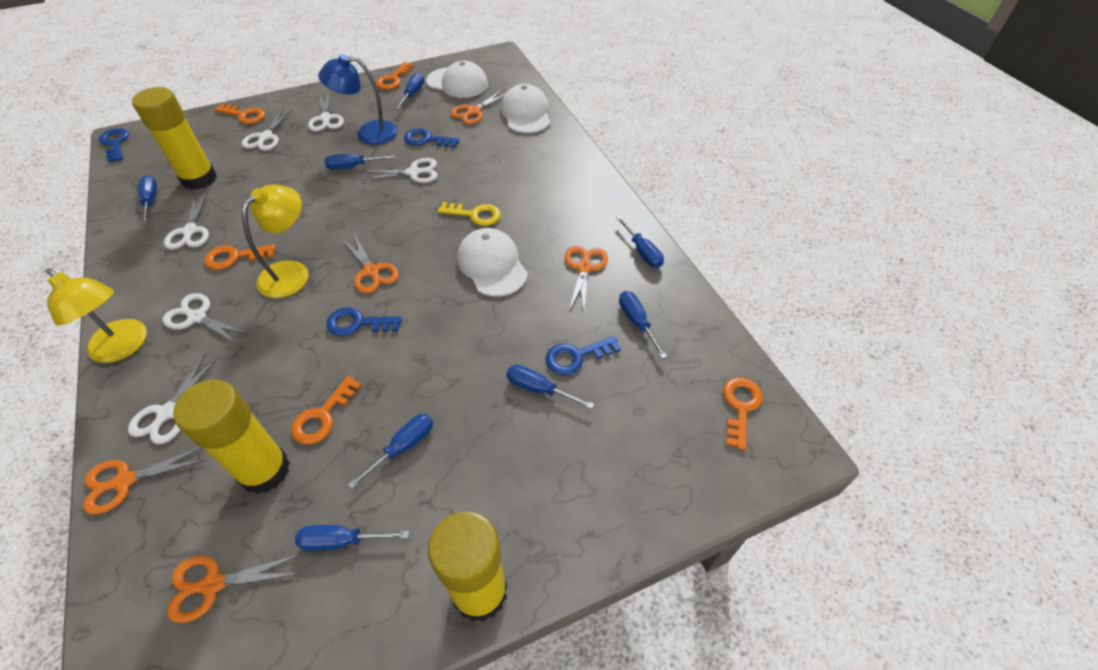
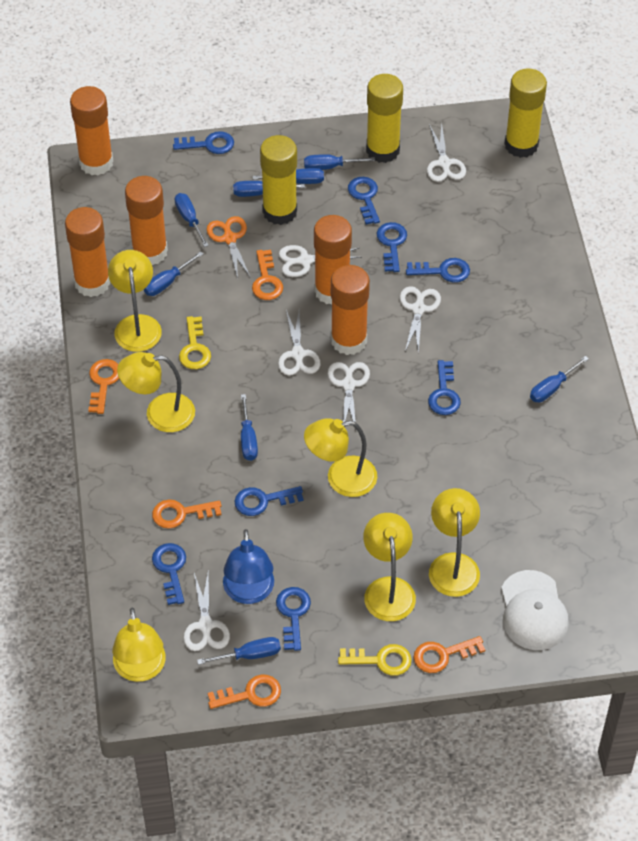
blue key: [99,128,129,162] [327,307,402,336] [404,128,460,148] [545,336,621,375] = 4 -> [152,543,186,605] [173,131,234,154] [235,486,304,516] [276,587,311,651] [348,177,380,225] [377,222,407,272] [406,258,470,283] [428,360,461,415] = 8
orange glue stick: none = 0 -> [65,207,110,297] [70,86,113,175] [125,176,168,265] [314,215,352,304] [331,265,370,355] = 5
orange scissors: [83,447,207,514] [167,553,303,623] [341,233,399,293] [450,89,505,124] [565,246,608,311] = 5 -> [207,216,251,279] = 1
white cap: [426,61,488,98] [457,228,528,297] [501,84,550,133] = 3 -> [501,570,569,650] = 1
yellow key: [438,202,501,226] = 1 -> [179,316,211,369] [338,644,412,676] = 2
yellow lamp: [46,268,147,363] [242,185,309,298] = 2 -> [108,250,162,352] [112,608,166,682] [117,352,195,432] [304,418,377,497] [363,513,416,621] [429,488,480,597] = 6

